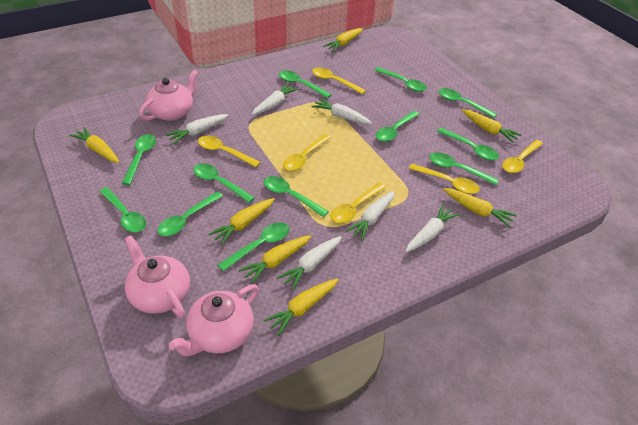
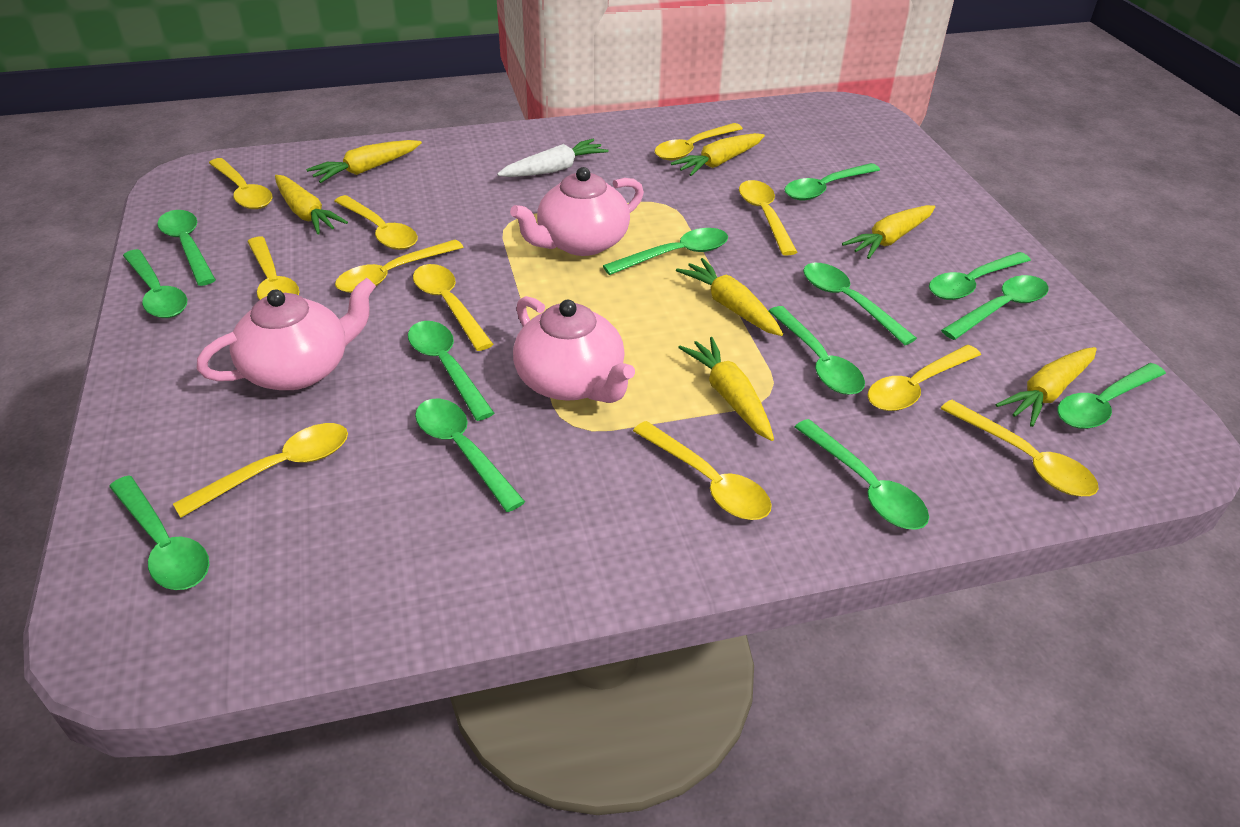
green spoon: [99,187,146,232] [122,134,156,185] [158,192,223,236] [193,163,255,203] [218,222,289,271] [264,176,329,217] [279,70,332,98] [374,67,427,92] [376,111,419,142] [429,152,498,185] [437,128,499,160] [439,88,497,118] = 12 -> [109,475,209,590] [123,249,187,318] [157,210,216,286] [408,321,494,421] [415,399,525,512] [603,228,728,275] [769,306,865,395] [784,163,880,200] [795,419,929,530] [803,263,917,345] [929,252,1031,300] [941,275,1048,340] [1057,363,1166,429] = 13
white carrot: [166,114,228,144] [252,83,299,115] [277,236,342,290] [312,98,372,124] [345,191,395,241] [405,204,459,252] = 6 -> [497,139,609,177] = 1
yellow spoon: [198,136,261,167] [283,134,331,171] [312,67,366,94] [330,183,386,223] [409,164,480,194] [502,140,543,173] = 6 -> [173,423,348,518] [209,158,273,209] [247,237,300,300] [334,195,418,250] [335,240,463,293] [413,264,493,351] [633,421,772,520] [655,123,743,160] [739,180,797,256] [867,345,981,411] [940,400,1099,496] = 11

